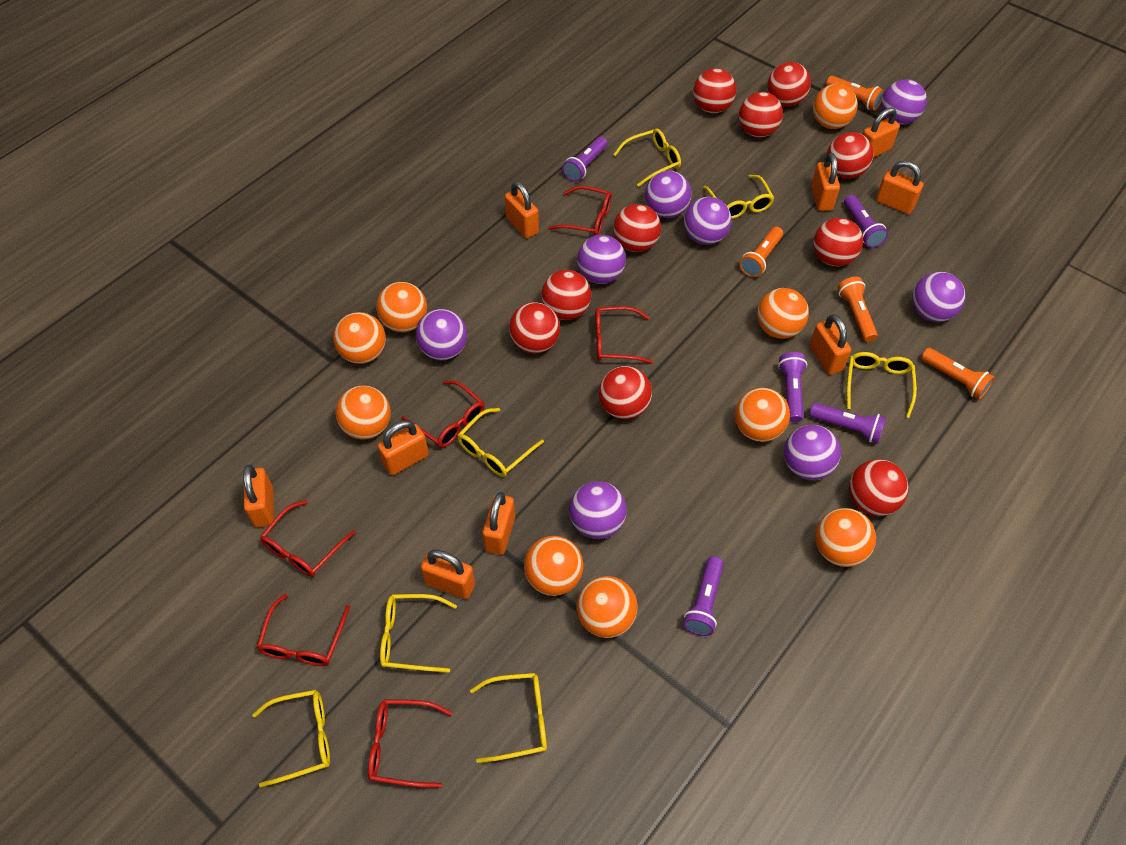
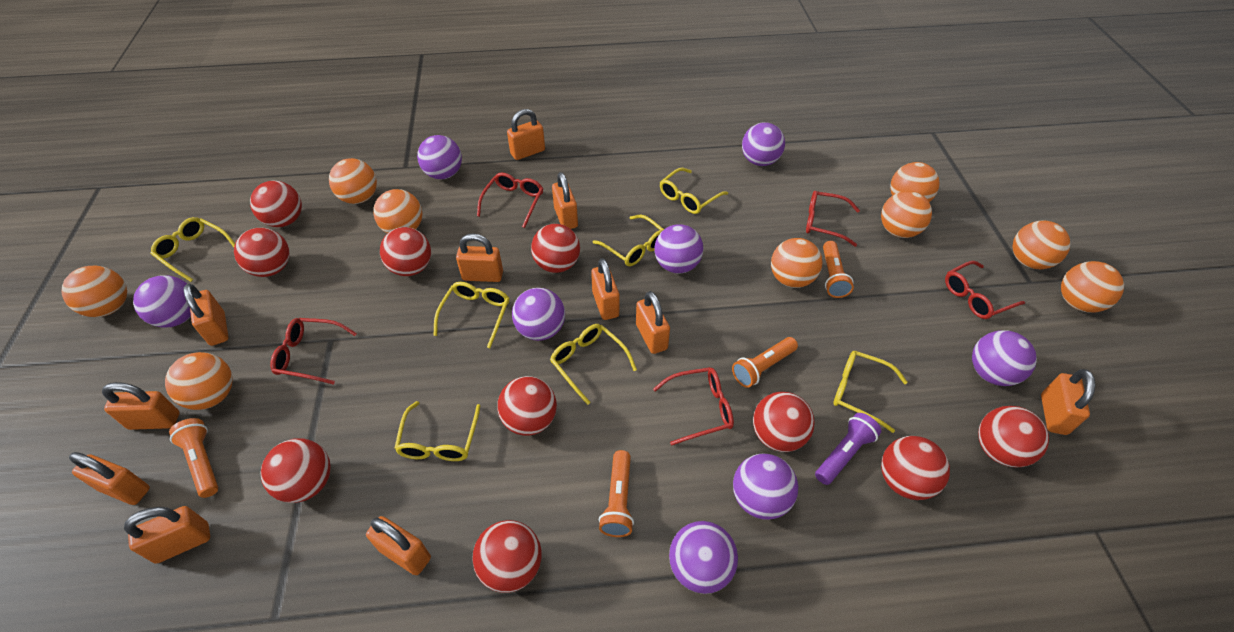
orange padlock: [243,465,274,527] [378,420,429,475] [421,550,475,599] [482,492,515,555] [505,181,539,238] [810,314,851,375] [811,153,840,211] [862,107,900,158] [876,161,924,214] = 9 -> [69,452,150,505] [102,382,180,430] [124,506,210,564] [184,284,229,346] [366,516,431,575] [456,233,503,282] [507,109,545,160] [552,172,578,229] [591,258,619,320] [636,291,670,354] [1041,369,1096,435] = 11
purple flashlight: [563,136,608,182] [683,556,724,636] [778,352,807,423] [809,403,886,443] [844,195,888,248] = 5 -> [815,413,881,485] = 1
red glasses: [257,594,350,666] [260,500,355,577] [368,699,452,788] [401,380,484,448] [548,186,612,235] [595,306,653,364] = 6 -> [270,318,357,385] [477,172,543,228] [653,367,734,445] [806,191,860,247] [945,261,1025,319] = 5

